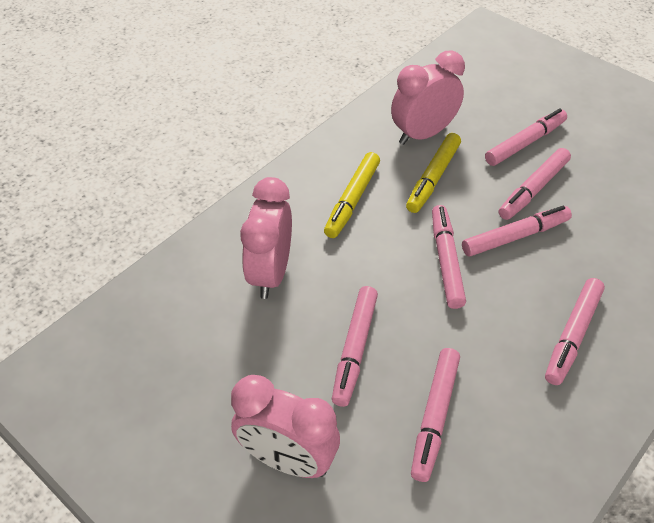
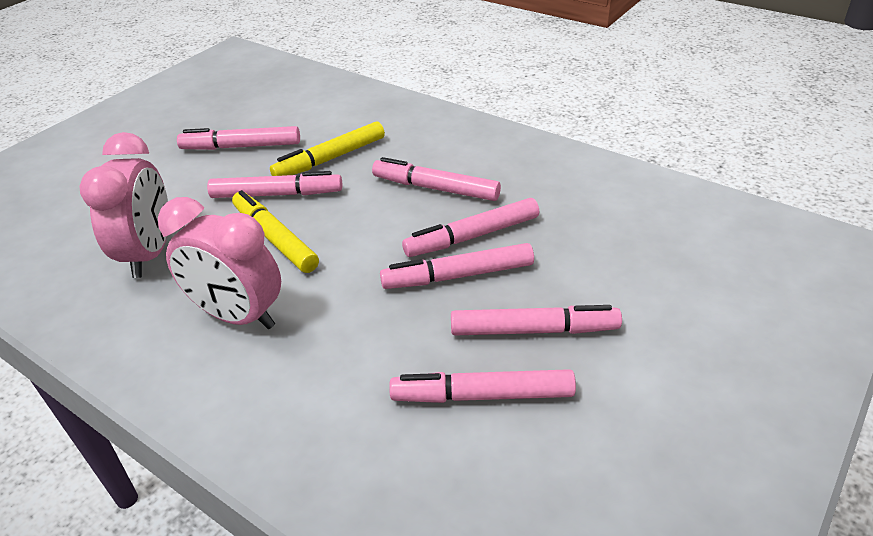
pink clock: [231,375,340,478] [240,177,292,299] [391,50,465,145] = 3 -> [79,132,168,278] [158,197,281,329] = 2

